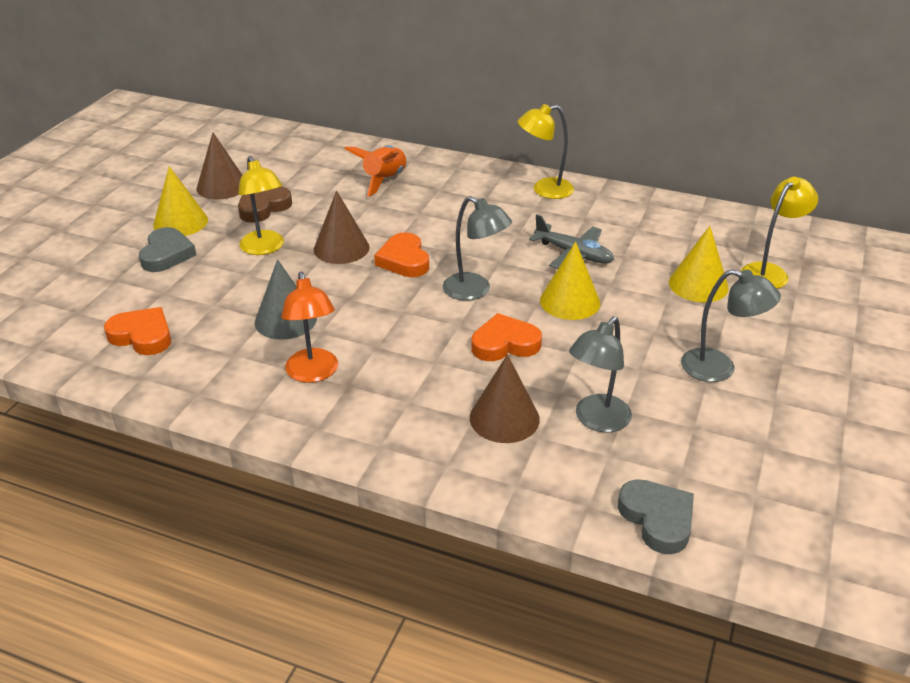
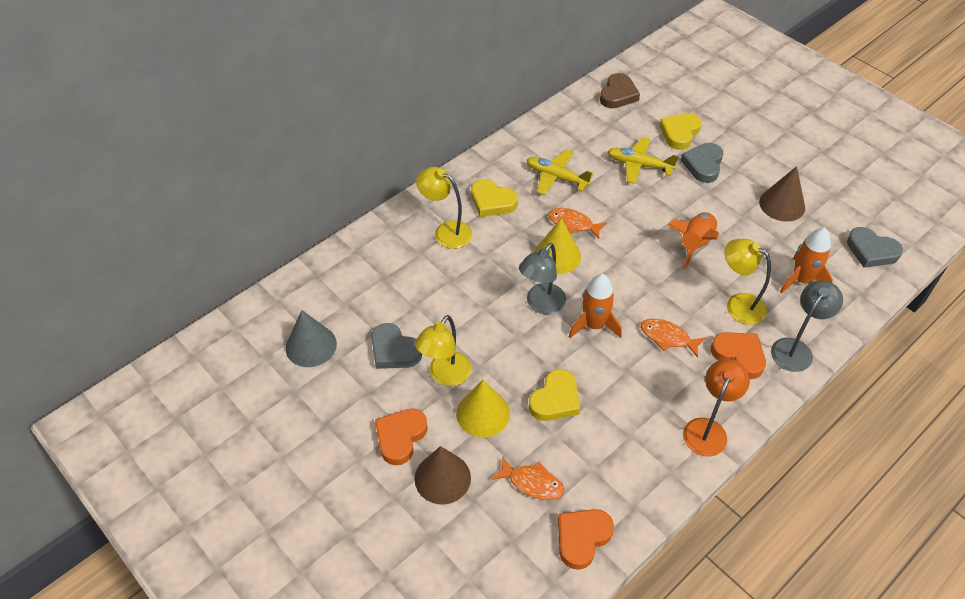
brown cone: [196,133,242,200] [314,190,369,264] [470,354,540,443] = 3 -> [415,446,471,504] [759,166,805,222] = 2
grey heart: [139,227,196,272] [618,479,694,554] = 2 -> [371,323,422,369] [681,143,723,183] [847,227,903,268] = 3
grey lamp: [443,196,512,301] [569,317,632,432] [681,269,781,382] = 3 -> [519,243,566,314] [771,281,843,372] = 2
grey plane: [529,215,614,269] = 1 -> none = 0
orange fish: none = 0 -> [492,457,564,500] [548,208,607,239] [641,319,706,357] = 3
orange rocket: [344,146,407,197] = 1 -> [569,274,622,338] [667,212,719,269] [780,228,833,293] = 3
yellow cone: [153,166,208,236] [540,241,600,320] [669,226,729,303] = 3 -> [456,380,510,437] [534,218,581,274] = 2
yellow heart: none = 0 -> [471,179,518,217] [529,369,580,421] [659,113,702,150] = 3
yellow plane: none = 0 -> [527,150,594,195] [607,137,679,184] = 2

